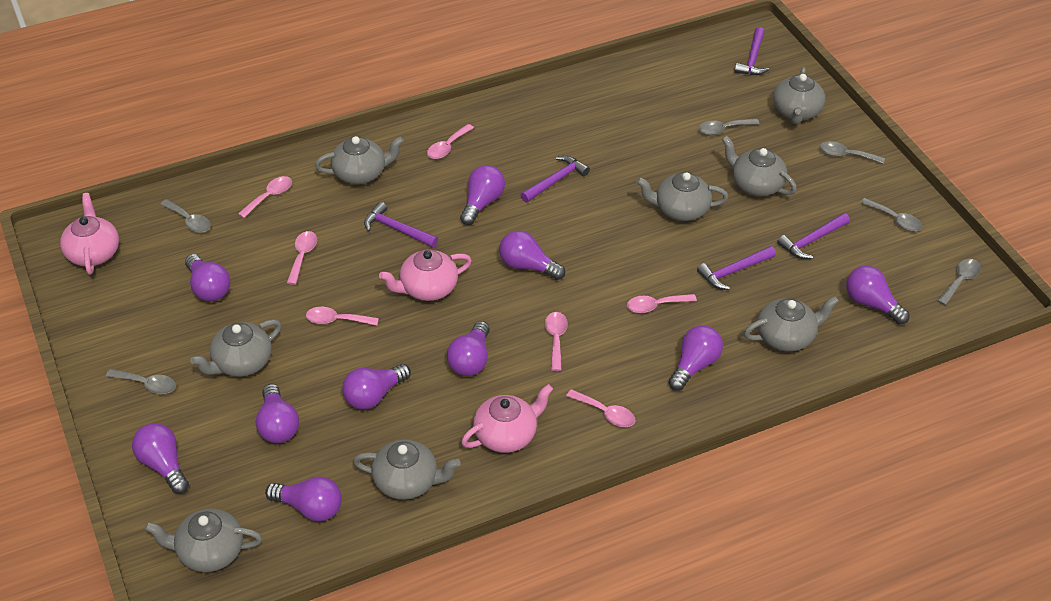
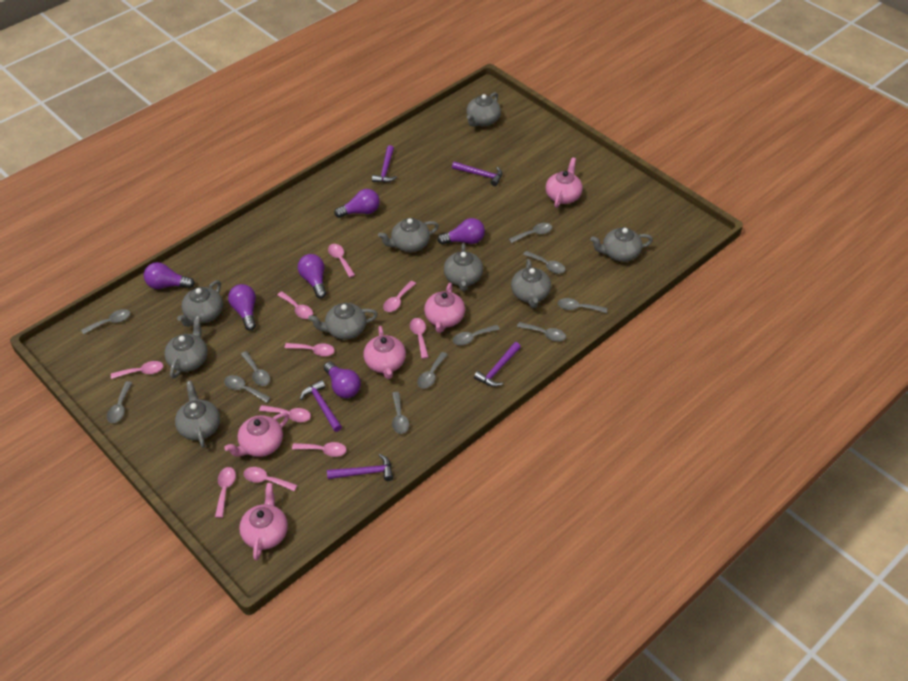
grey spoon: [106,369,176,394] [160,199,211,233] [698,118,760,135] [820,141,885,164] [860,198,923,231] [937,259,981,305] = 6 -> [81,309,131,335] [107,381,132,423] [224,375,271,403] [241,351,270,386] [392,392,409,434] [417,352,448,389] [453,325,500,345] [509,223,552,243] [517,322,566,341] [523,251,565,274] [558,298,607,313] = 11
grey teapot: [144,508,262,572] [190,320,281,377] [315,136,404,184] [353,440,461,500] [636,172,728,221] [722,136,797,196] [744,296,839,352] [773,67,825,124] = 8 -> [164,316,208,378] [175,381,220,448] [177,280,223,327] [308,303,378,340] [378,218,439,252] [444,243,483,291] [466,92,501,127] [511,259,551,308] [590,227,653,262] = 9
pink spoon: [238,176,292,218] [287,231,317,285] [306,307,379,326] [427,124,474,159] [545,312,568,371] [566,389,635,427] [627,294,697,313] = 7 -> [111,361,163,379] [215,467,236,518] [244,467,297,491] [259,405,311,422] [277,291,313,319] [284,343,335,356] [292,442,346,457] [328,244,355,278] [383,281,416,312] [410,318,428,359] = 10
pink teapot: [60,193,119,275] [379,249,472,301] [461,384,553,453] = 3 -> [224,413,289,457] [239,483,288,560] [364,326,406,379] [424,283,465,333] [546,157,583,208] = 5
purple light bulb: [132,423,189,494] [185,254,230,302] [256,384,299,443] [265,476,342,522] [342,364,411,410] [447,321,490,376] [460,165,505,225] [499,230,565,280] [668,325,723,391] [846,266,909,325] = 10 -> [144,262,195,289] [228,284,256,331] [298,254,326,298] [324,362,361,398] [334,189,380,218] [437,218,485,245] = 6

